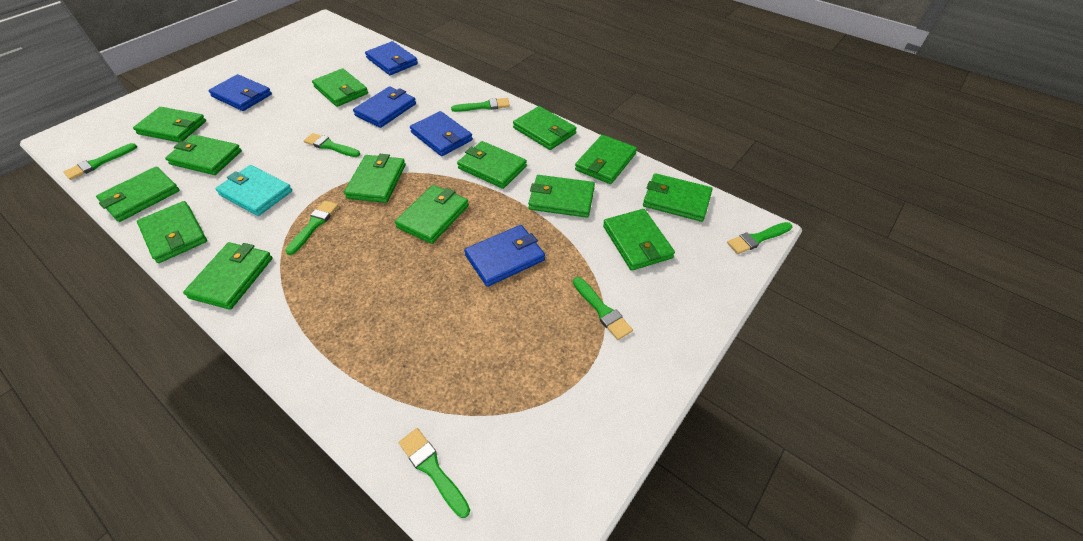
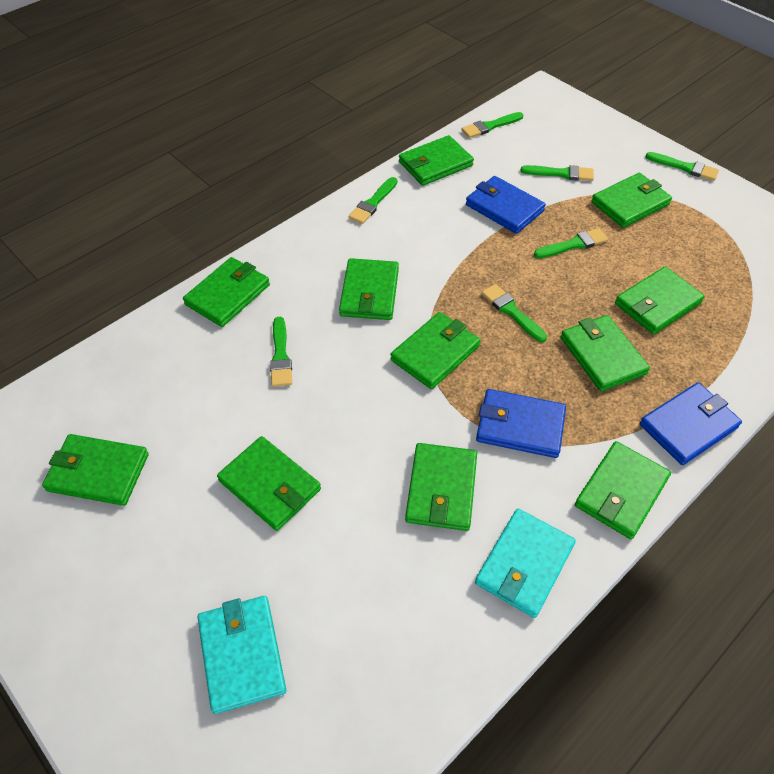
blue wallet: [208,74,272,111] [353,86,416,128] [365,41,418,75] [410,111,473,156] [464,225,545,287] = 5 -> [466,176,546,234] [476,389,566,458] [640,382,742,465] = 3
green wallet: [96,167,180,222] [133,107,206,142] [137,201,207,263] [165,135,242,175] [183,242,272,310] [312,68,368,107] [344,154,406,203] [395,185,469,244] [457,141,527,189] [513,106,577,150] [528,175,595,218] [575,135,637,184] [603,209,675,271] [643,173,713,222] = 14 -> [42,434,149,506] [183,257,270,327] [217,436,321,531] [339,258,399,320] [390,312,481,389] [399,135,474,186] [405,443,477,531] [561,315,650,391] [575,441,671,539] [591,173,672,228] [615,266,705,334] = 11
turquoise wallet: [215,165,292,216] = 1 -> [198,596,286,714] [475,509,576,618] = 2

